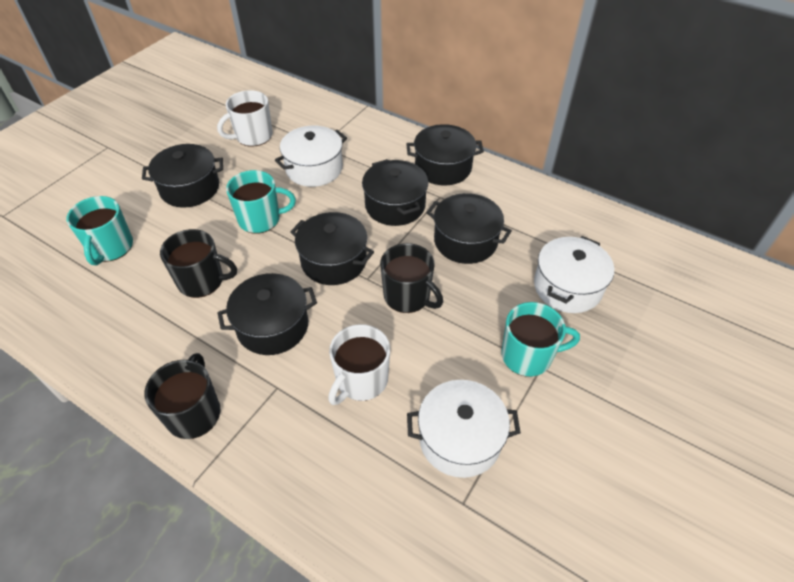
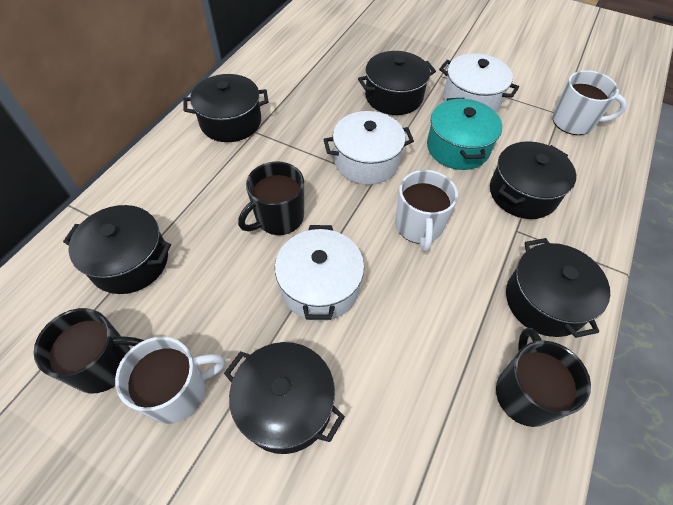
turquoise mug: [66,196,133,265] [226,170,296,234] [501,302,580,377] = 3 -> none = 0
turquoise pot: none = 0 -> [427,98,502,170] = 1
white mug: [217,90,272,147] [328,324,390,405] = 2 -> [115,337,225,424] [395,170,458,252] [553,70,627,135] = 3

